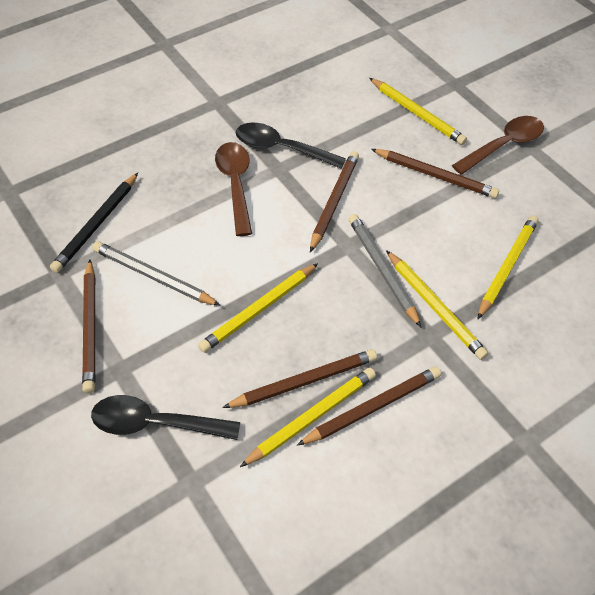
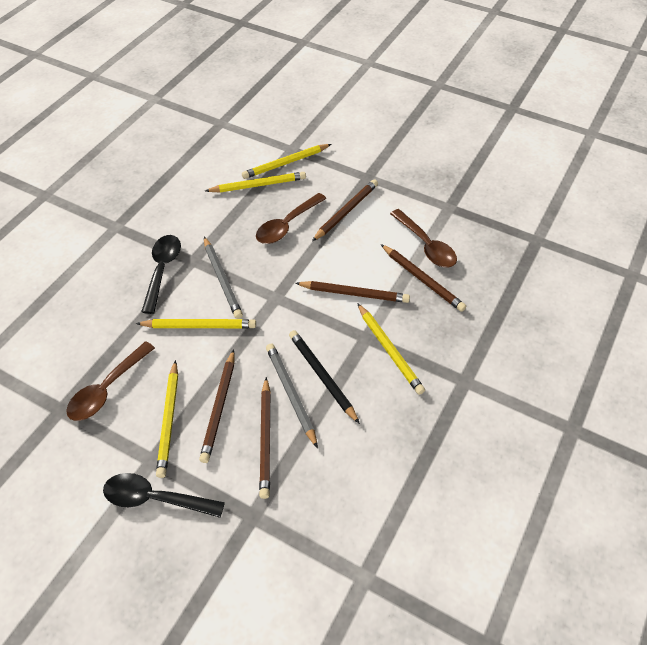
brown spoon: [215,142,252,236] [452,116,544,175] = 2 -> [66,341,155,421] [256,193,327,244] [390,209,457,268] = 3

